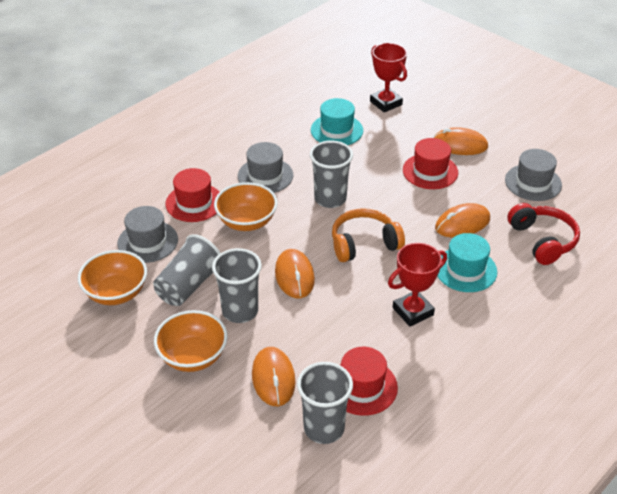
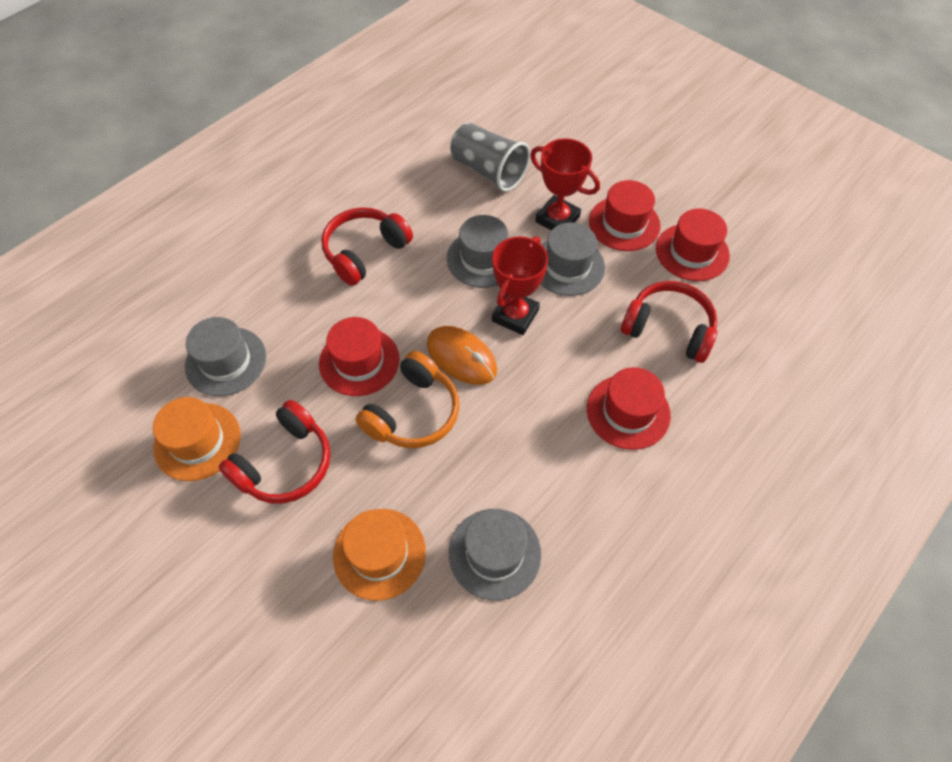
grey cup: [153,234,220,306] [212,248,262,323] [297,362,353,444] [310,140,353,208] = 4 -> [450,122,530,192] = 1
grey hat: [117,206,178,263] [238,142,293,193] [505,149,562,201] = 3 -> [185,317,266,396] [447,215,508,288] [449,509,541,601] [540,222,605,296] = 4
orange bowl: [78,250,147,305] [154,310,227,372] [214,182,278,231] = 3 -> none = 0
orange hat: none = 0 -> [153,397,241,481] [333,509,426,601] = 2
orange mouse: [252,347,296,406] [275,249,315,298] [433,127,488,155] [435,203,490,238] = 4 -> [427,326,497,385] = 1
red hat: [165,168,220,222] [340,347,398,416] [403,138,458,189] = 3 -> [319,317,399,396] [587,367,671,450] [589,180,661,251] [656,208,730,281] = 4
red headphones: [507,203,580,265] = 1 -> [219,400,330,504] [321,207,413,286] [621,281,718,363] = 3
turquoise hat: [311,98,363,145] [437,233,497,292] = 2 -> none = 0

